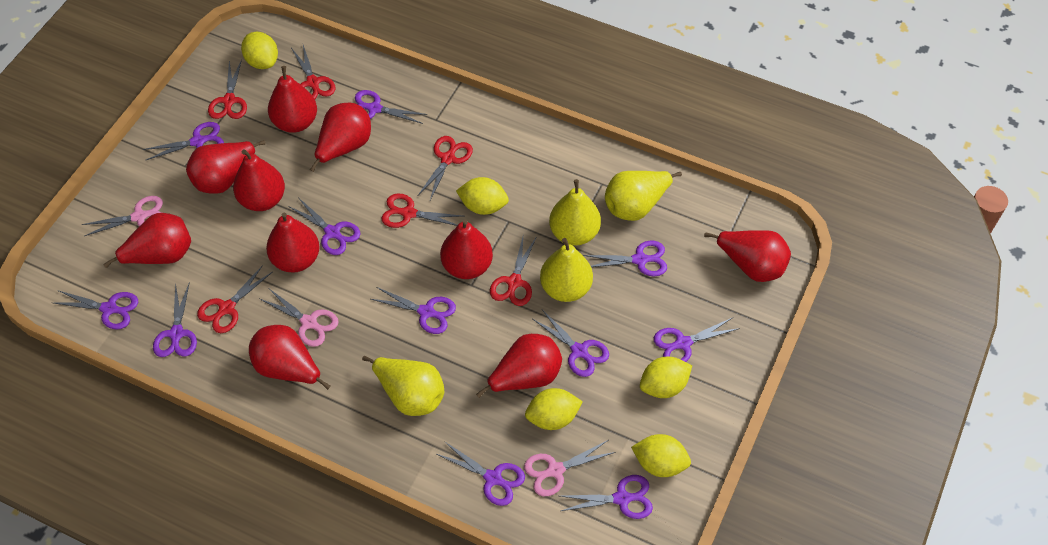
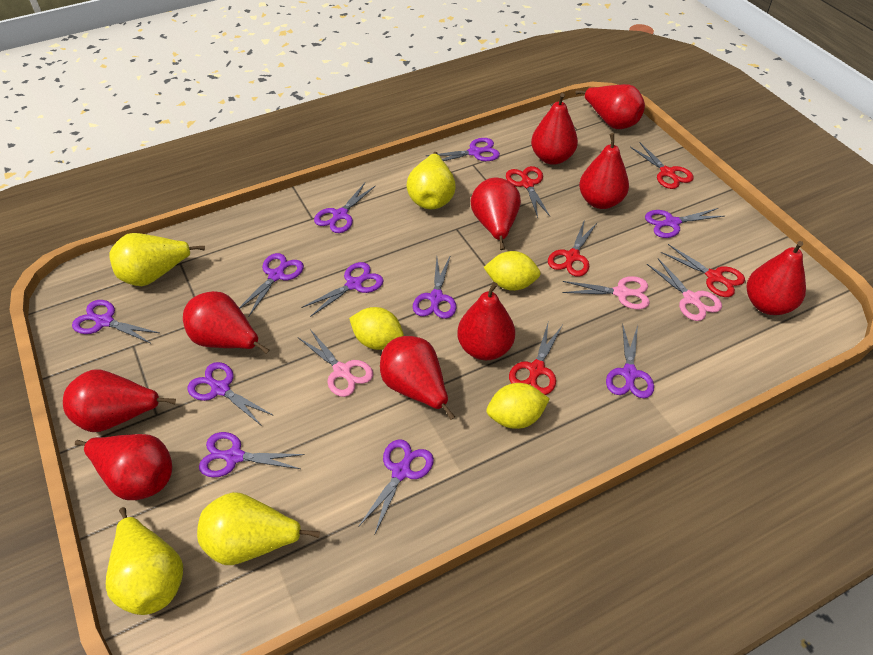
red scissors: [197,265,272,333] [208,59,247,119] [291,45,335,99] [381,193,462,228] [418,136,473,200] [490,236,537,306] = 6 -> [506,166,550,218] [509,324,563,395] [548,219,597,277] [630,142,693,189] [661,244,745,297] = 5
yellow lemon: [241,32,278,69] [456,177,509,215] [525,388,583,430] [631,434,691,477] [640,357,692,398] = 5 -> [349,307,404,350] [483,251,540,291] [487,383,550,429] = 3

